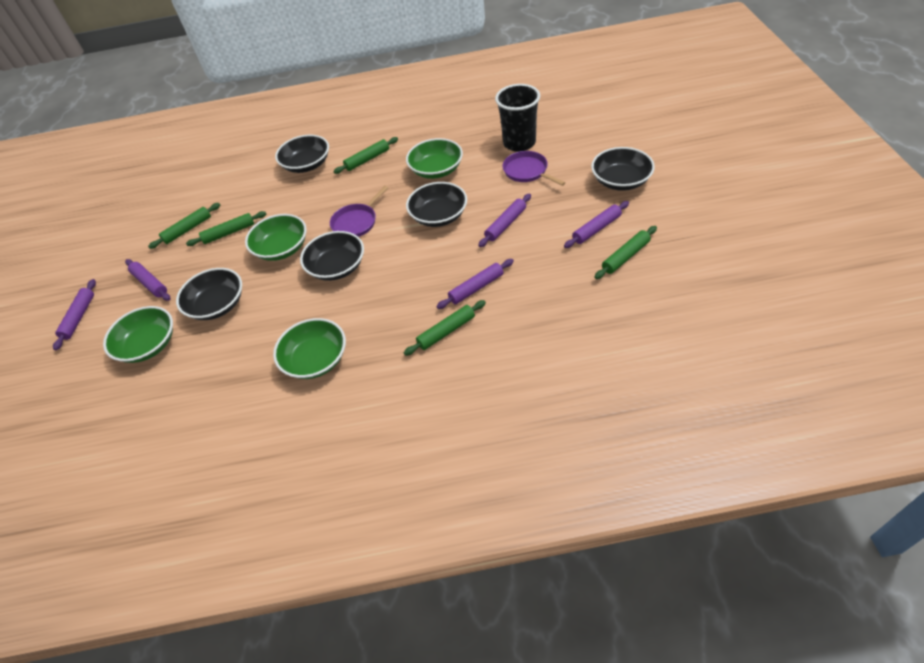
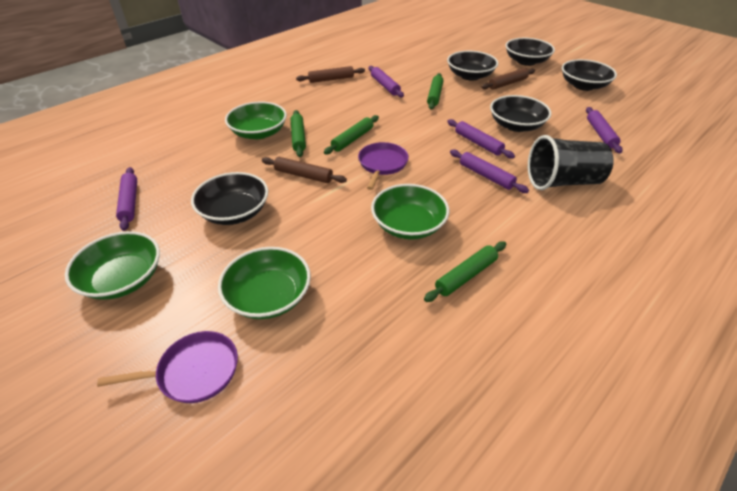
brown rolling pin: none = 0 -> [262,157,347,183] [296,66,365,83] [481,68,535,90] = 3
green rolling pin: [148,203,220,249] [186,211,266,246] [333,137,398,174] [404,300,486,356] [594,226,657,279] = 5 -> [291,110,306,157] [324,115,379,155] [424,241,506,302] [427,73,443,110] = 4

